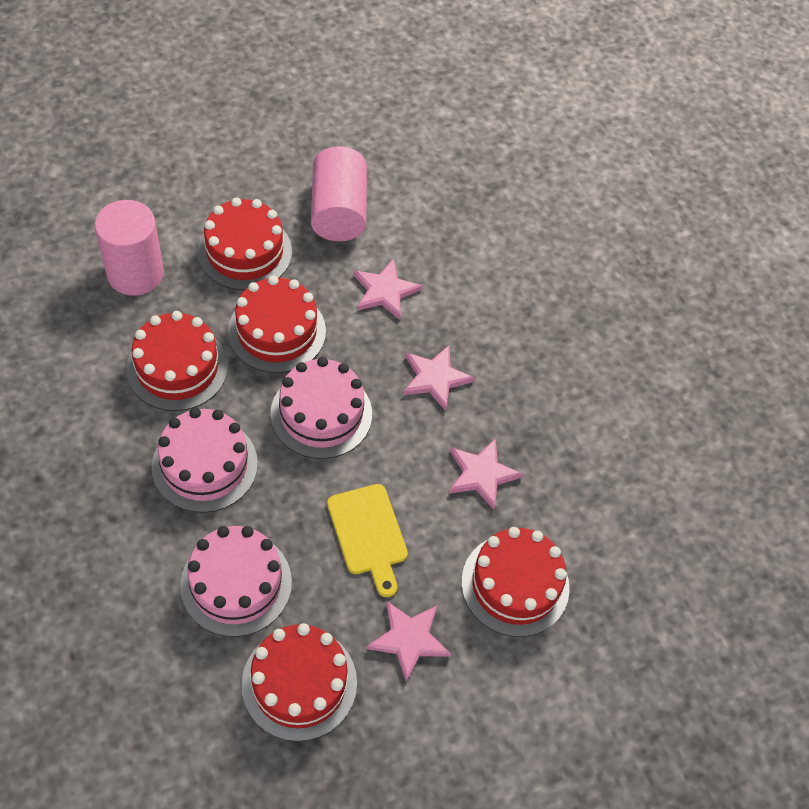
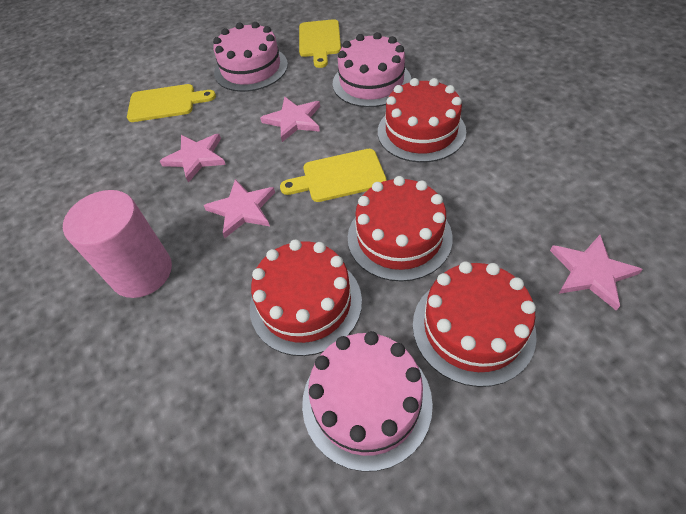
pink cylinder: [95,200,164,296] [311,146,367,241] = 2 -> [63,190,172,298] = 1
red cake: [126,311,228,411] [197,198,292,290] [228,276,326,373] [241,623,357,742] [461,527,570,637] = 5 -> [250,239,362,356] [348,176,453,282] [378,78,466,163] [413,261,537,387] = 4
yellow cutting board: [327,484,408,597] = 1 -> [127,84,216,122] [280,149,387,202] [299,19,341,68] = 3

